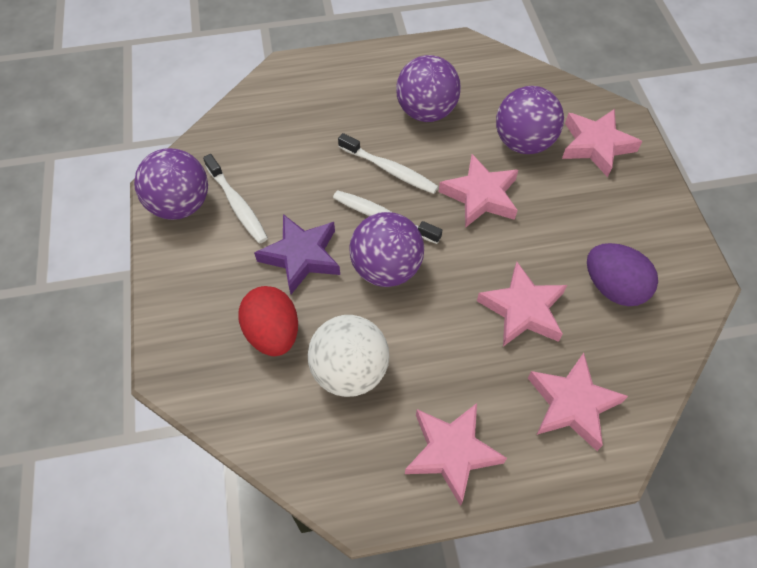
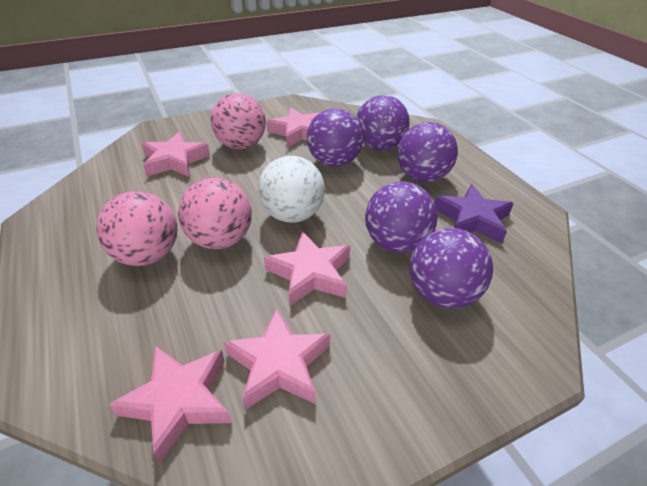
pink ball: none = 0 -> [96,191,177,266] [178,178,252,249] [211,93,266,149] = 3
purple ball: [134,148,208,220] [349,212,424,287] [396,55,461,122] [496,86,564,154] = 4 -> [307,108,363,167] [356,95,410,151] [365,181,438,253] [397,122,458,182] [409,228,493,309] = 5
purple egg: [587,243,658,306] = 1 -> none = 0
red egg: [238,286,298,356] = 1 -> none = 0
white toothbrush: [203,154,268,244] [333,190,442,244] [338,133,439,194] = 3 -> none = 0

